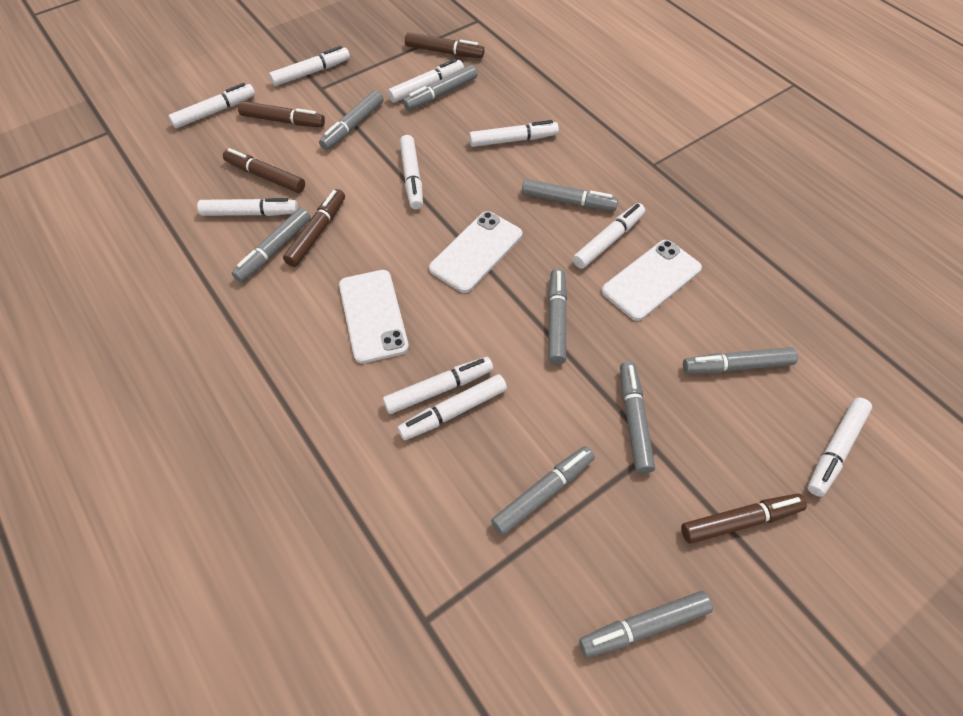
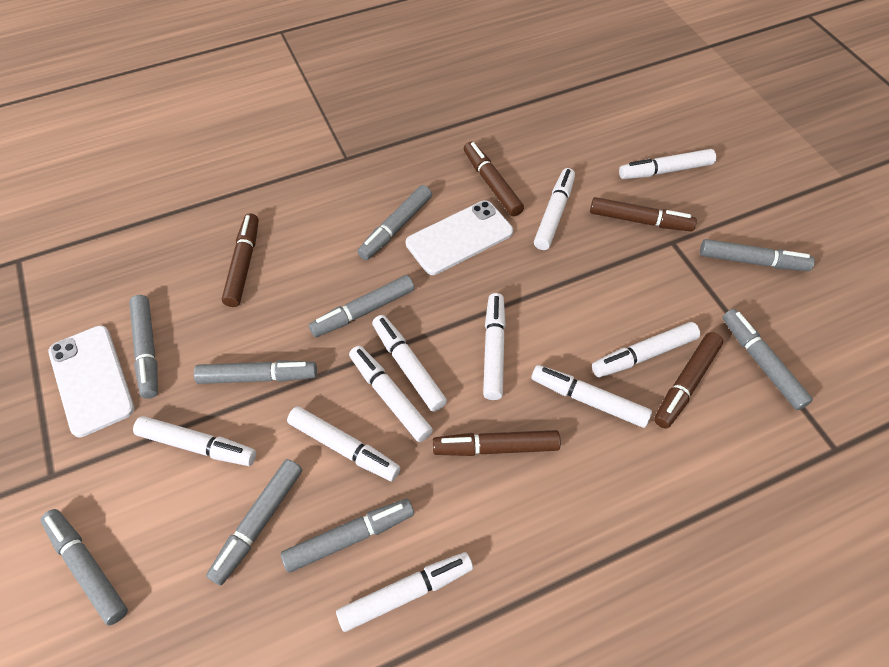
white phone: [339,270,409,363] [429,211,522,293] [602,240,702,321] = 3 -> [49,325,135,437] [406,200,513,275] = 2

